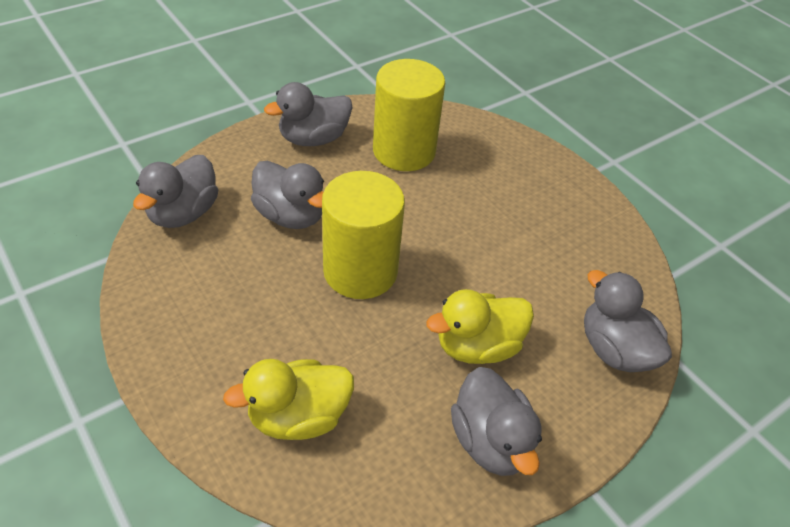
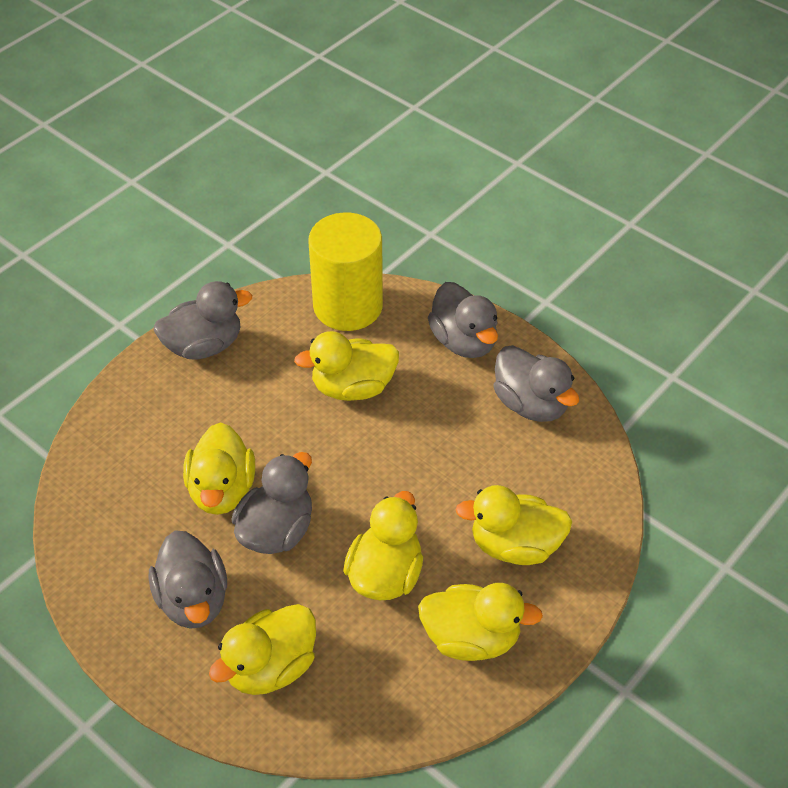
yellow cylinder: [322,171,405,299] [373,59,445,171] = 2 -> [308,213,383,331] = 1
yellow duck: [223,359,354,440] [426,289,534,364] = 2 -> [183,422,255,515] [209,604,316,695] [294,331,399,401] [343,491,423,600] [418,583,543,661] [455,485,572,565] = 6

